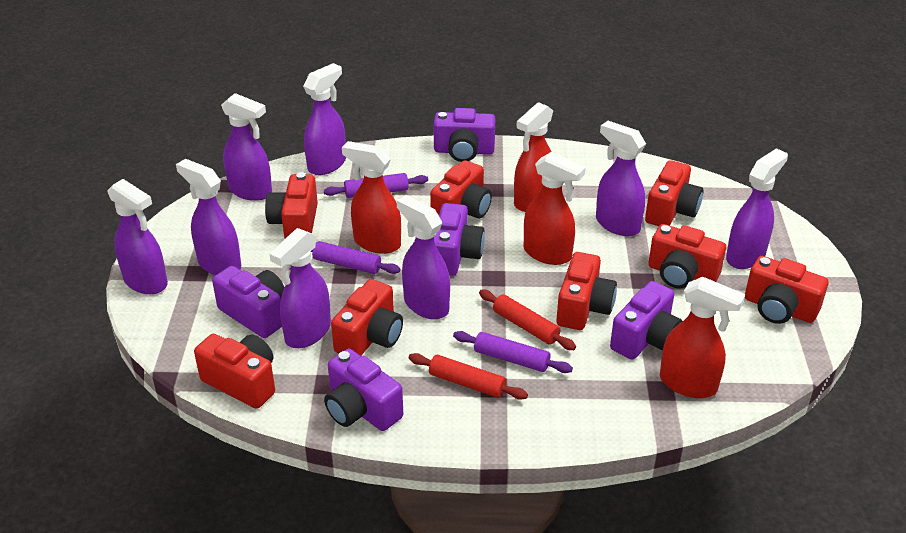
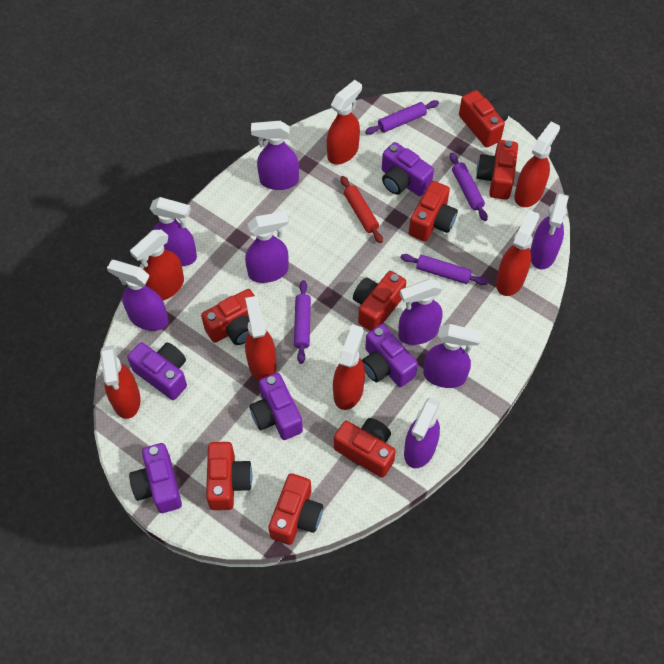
purple rolling pin: [311,241,400,274] [324,173,428,198] [453,331,573,373] = 3 -> [294,280,311,364] [365,100,439,135] [400,254,488,285] [450,152,488,221] = 4
red rolling pin: [409,353,528,400] [479,290,576,350] = 2 -> [341,176,383,243] = 1
red spray bottle: [342,141,401,254] [514,102,553,212] [524,152,586,265] [660,277,745,398] = 4 -> [100,345,141,419] [130,230,184,301] [245,296,277,381] [327,80,362,165] [333,324,365,410] [496,210,540,296] [514,122,560,207] = 7

